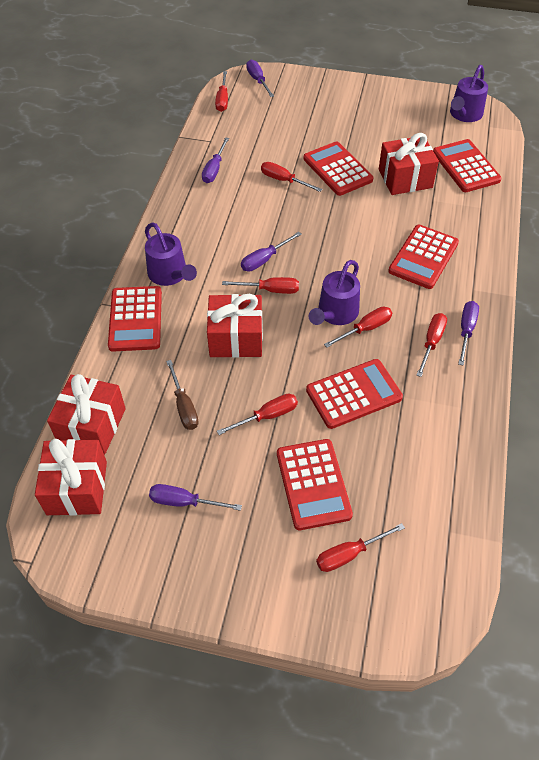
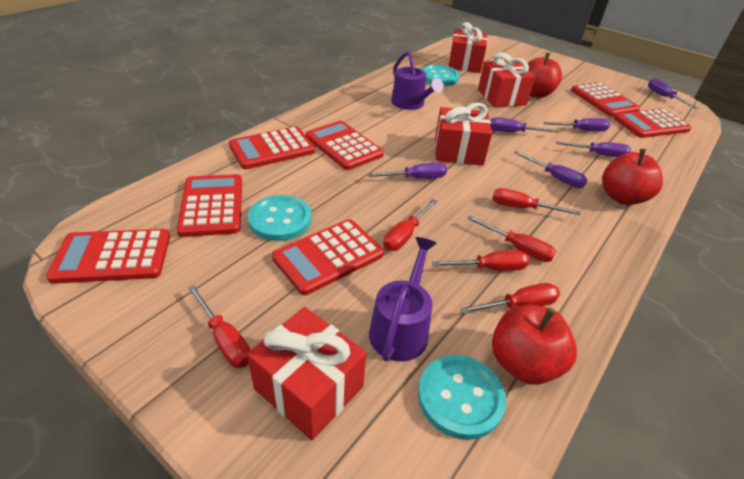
brown screwdriver: [166,360,199,430] = 1 -> none = 0
purple screwdriver: [149,484,242,511] [202,137,229,183] [241,232,302,271] [246,60,274,97] [458,301,479,365] = 5 -> [368,162,447,179] [490,117,559,133] [514,151,587,188] [543,118,610,131] [556,141,631,157] [648,78,697,109] = 6
purple watering can: [145,222,197,286] [309,260,360,325] [450,65,488,122] = 3 -> [369,237,437,361] [391,52,444,110] = 2
red apple: none = 0 -> [492,304,577,385] [528,53,562,98] [602,149,663,205] = 3
red calculator: [108,286,162,352] [277,439,353,530] [303,141,373,196] [306,359,403,429] [388,225,459,289] [433,139,502,192] = 6 -> [46,229,170,284] [177,174,242,237] [229,126,315,169] [272,219,384,295] [306,121,384,170] [571,82,640,117] [614,108,692,138] = 7
red screwdriver: [215,71,228,112] [217,394,298,435] [222,277,299,294] [261,162,323,192] [316,523,405,572] [324,307,392,348] [416,313,447,377] = 7 -> [188,285,250,368] [383,199,437,251] [432,250,530,271] [460,283,560,314] [467,215,556,262] [493,188,580,215] = 6
turquoise button: none = 0 -> [248,195,312,241] [418,355,506,440] [421,65,460,86] = 3

